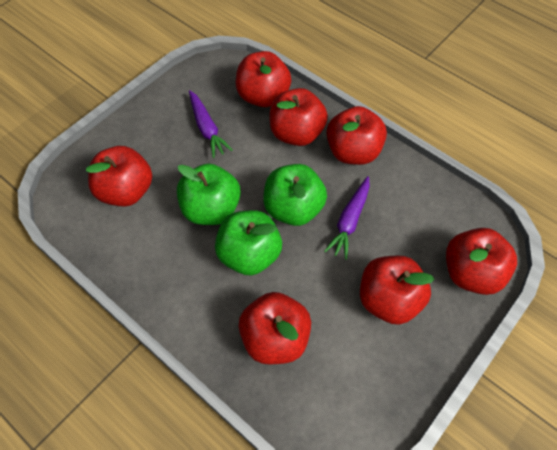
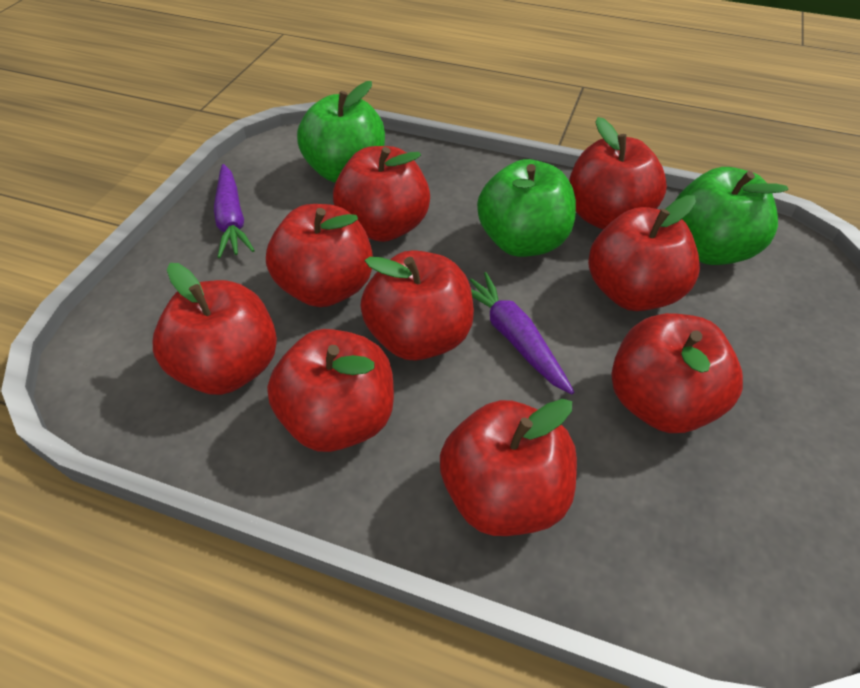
red apple: [86,146,152,207] [236,51,291,107] [238,292,311,364] [269,88,328,146] [326,106,387,165] [360,256,434,325] [446,228,517,295] = 7 -> [153,263,277,395] [266,204,373,307] [267,329,394,452] [333,146,430,242] [360,250,474,361] [440,399,577,536] [569,117,667,230] [588,195,700,311] [611,313,743,433] = 9

